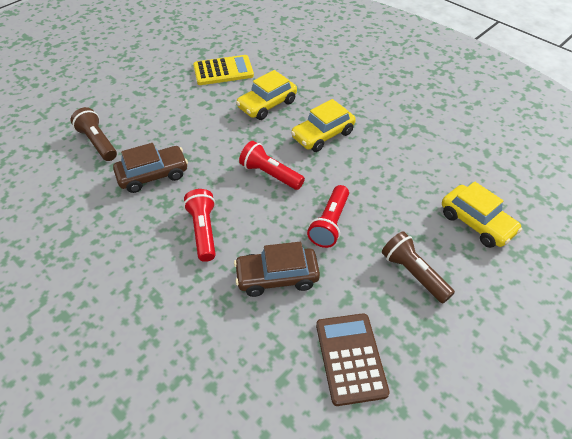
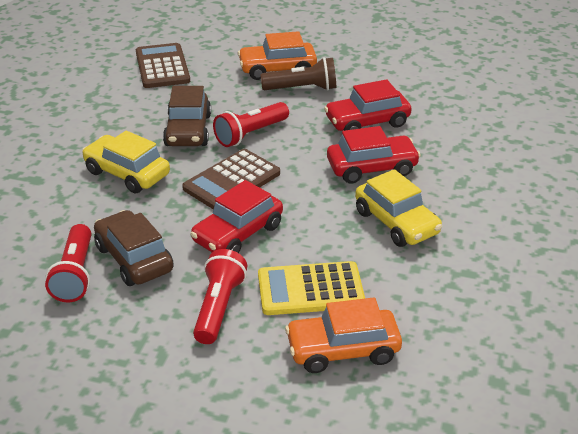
brown calculator: [316,313,390,406] = 1 -> [136,43,190,88] [182,149,280,209] = 2
brown flashlight: [71,107,117,161] [382,231,455,303] = 2 -> [260,57,336,90] = 1
orange car: none = 0 -> [238,31,317,80] [285,298,402,373] = 2
red car: none = 0 -> [190,180,283,253] [324,79,412,131] [327,126,421,184] = 3
yellow car: [236,70,297,120] [291,99,356,152] [442,181,522,248] = 3 -> [82,131,170,193] [355,169,442,247] = 2

